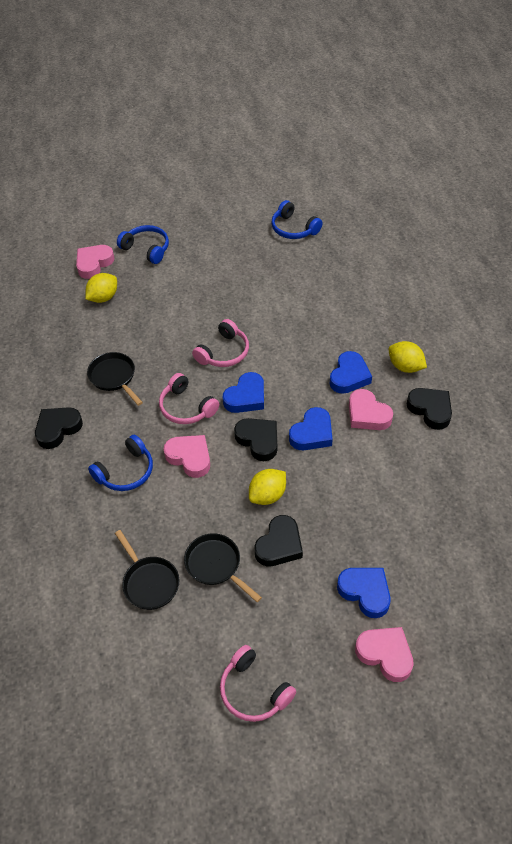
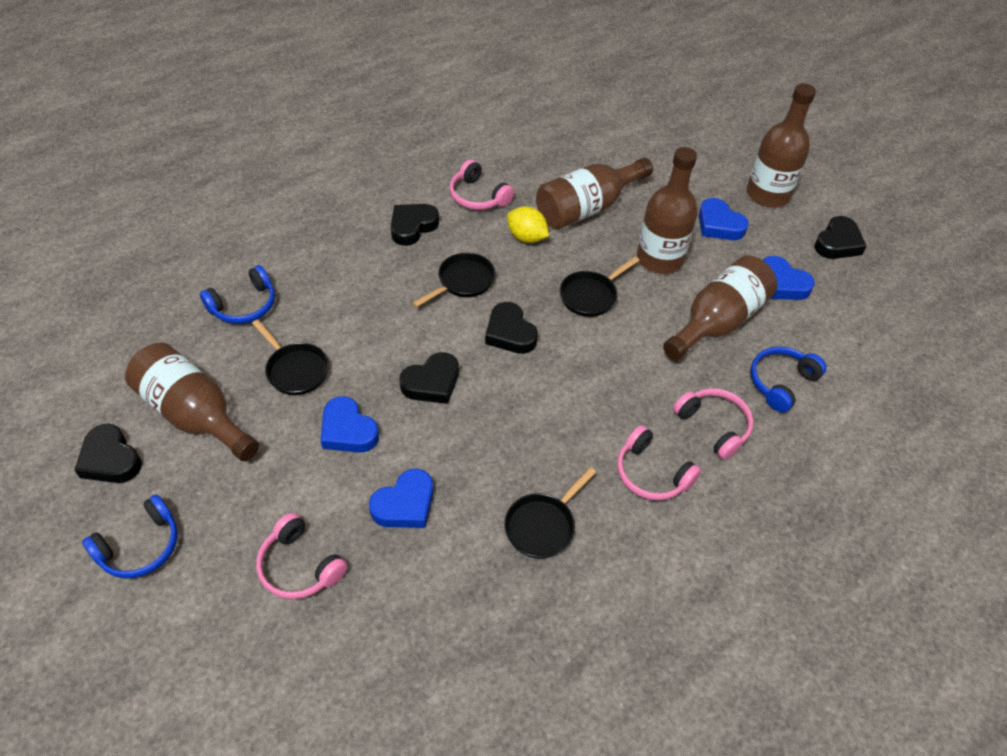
black heart: [35,407,83,449] [234,418,277,461] [254,515,303,566] [407,388,452,430] = 4 -> [74,423,142,483] [391,204,439,246] [399,352,459,404] [485,302,538,354] [814,216,867,259] = 5
black pan: [87,352,143,406] [115,530,179,610] [184,533,262,602] = 3 -> [252,320,329,395] [413,253,495,307] [504,467,596,559] [560,256,640,317] = 4
brown bottle: none = 0 -> [125,343,259,461] [536,158,653,230] [637,147,698,274] [663,255,778,360] [747,84,816,207] = 5
pink headphones: [159,373,219,424] [192,319,249,367] [220,645,296,722] = 3 -> [256,513,348,599] [450,159,514,210] [617,425,701,500] [673,388,753,460] = 4
pink heart: [76,245,114,279] [164,435,210,478] [349,389,393,430] [355,627,414,682] = 4 -> none = 0
yellow lemon: [85,273,117,303] [249,469,286,505] [389,341,427,373] = 3 -> [507,206,549,243] = 1

